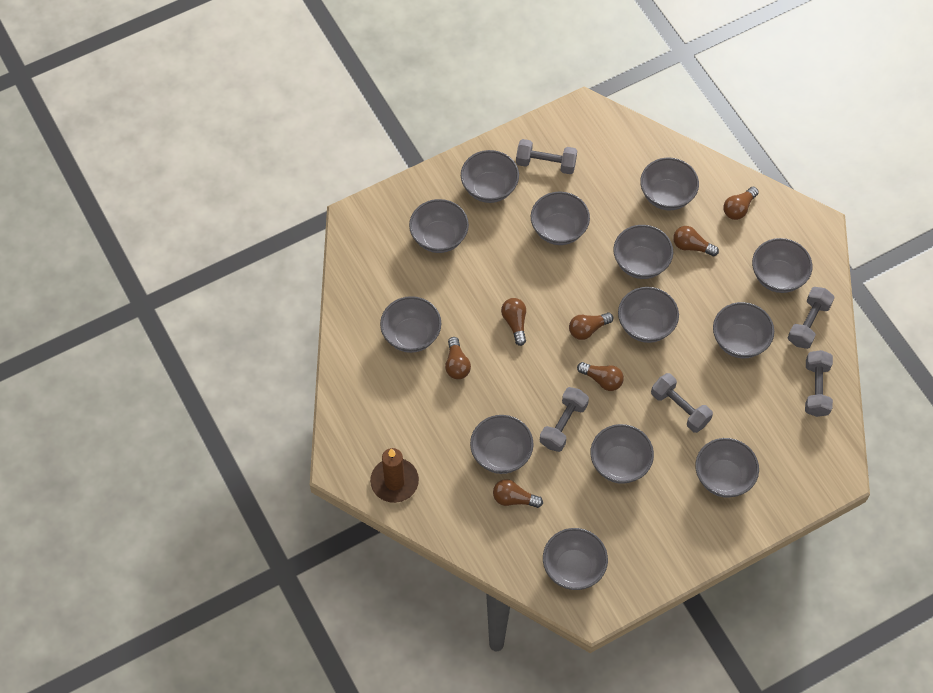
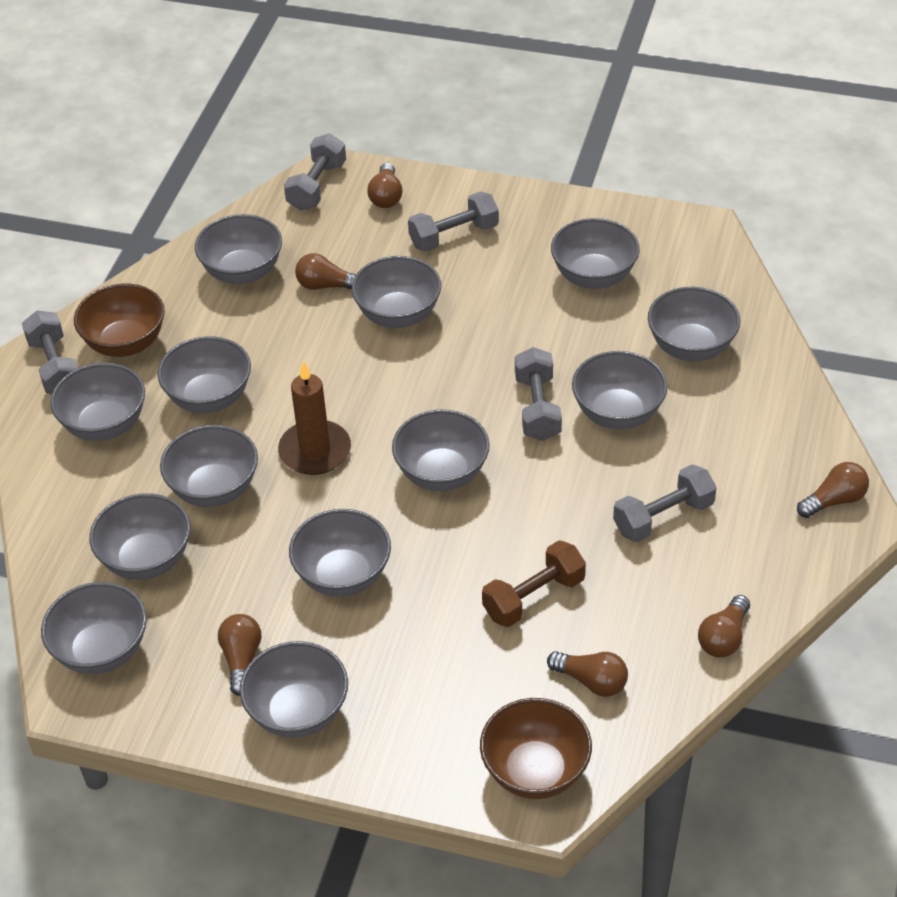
brown bowl: none = 0 -> [74,284,165,357] [480,698,592,799] = 2
brown dumbbell: none = 0 -> [482,540,586,627] = 1
brown light bulb: [445,337,471,379] [493,479,543,508] [501,298,526,346] [569,313,613,340] [577,362,624,391] [673,226,719,256] [724,187,759,220] = 7 -> [218,614,261,696] [295,253,356,290] [367,163,403,208] [547,651,628,697] [698,595,750,657] [797,462,869,518] = 6

